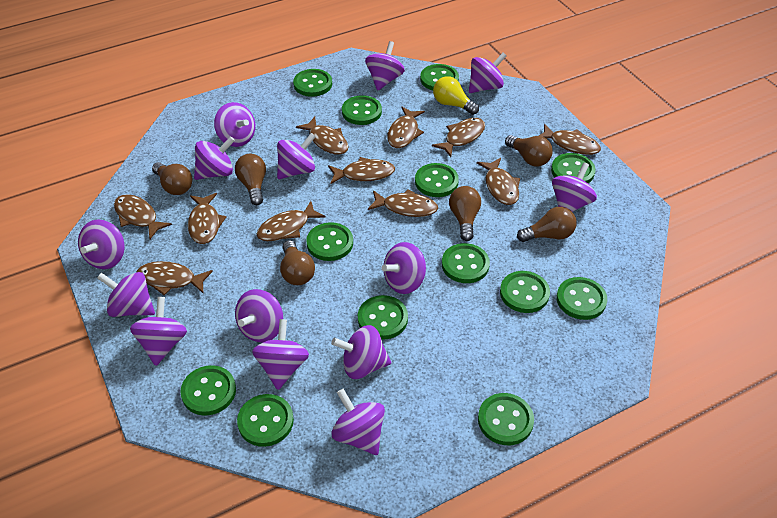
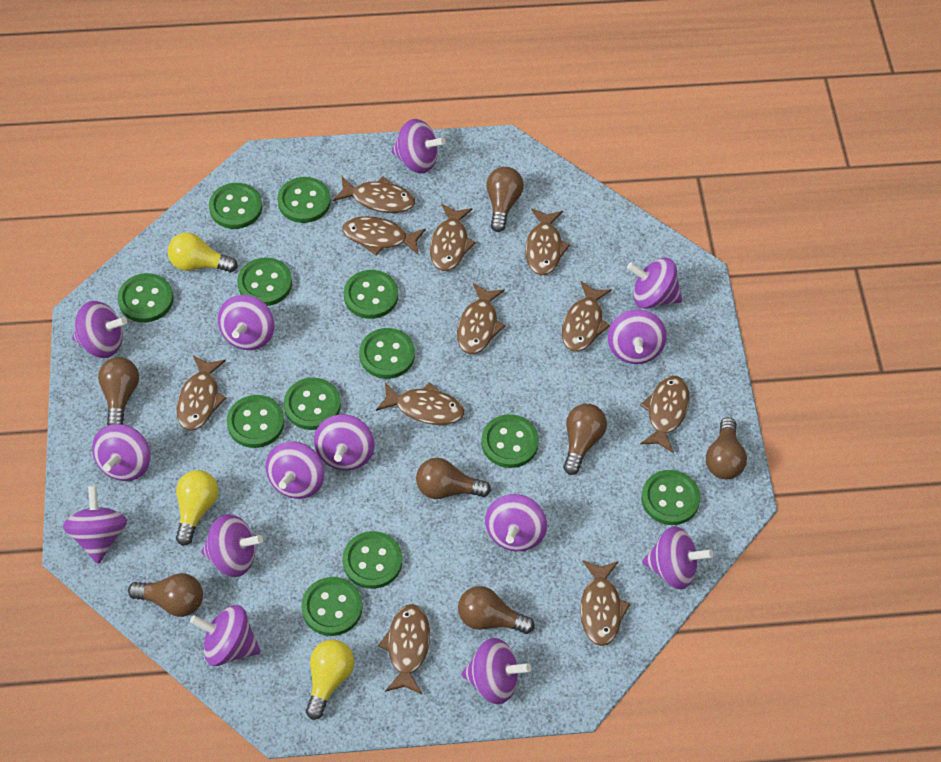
brown light bulb: [152,162,192,195] [235,154,266,205] [280,240,315,285] [449,186,481,241] [505,135,553,166] [517,207,577,242] = 6 -> [98,357,139,426] [128,573,203,617] [416,458,491,499] [458,586,534,634] [486,167,524,232] [563,404,607,475] [706,417,747,479] = 7
green button: [180,365,236,416] [237,394,294,447] [293,69,332,97] [306,222,353,261] [342,95,382,125] [358,295,408,340] [415,163,459,197] [420,64,459,91] [442,243,490,283] [478,393,534,445] [500,271,550,313] [551,153,596,183] [556,277,607,320] = 13 -> [117,273,174,323] [209,183,262,229] [227,395,284,448] [237,257,292,306] [277,177,331,223] [284,378,341,430] [301,577,363,636] [342,531,402,589] [344,270,398,319] [359,328,415,379] [481,414,539,468] [641,470,700,525] = 12
yellow light bulb: [433,76,479,115] = 1 -> [168,232,238,272] [176,470,219,546] [306,640,354,720] = 3

